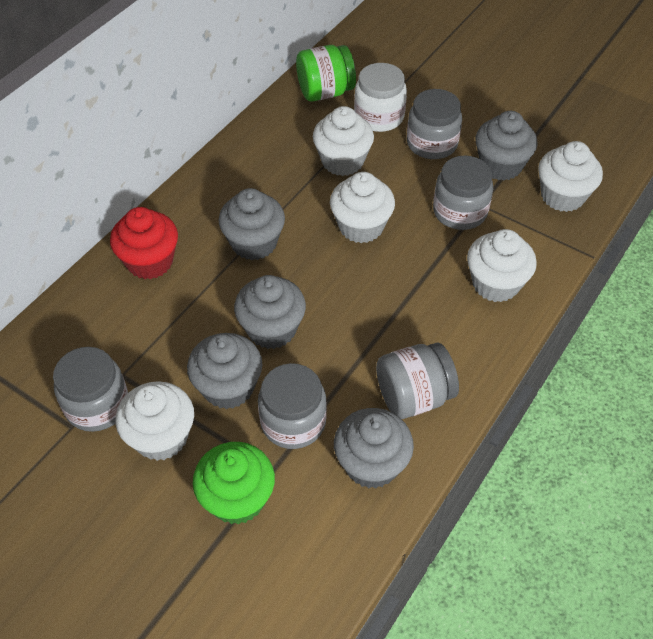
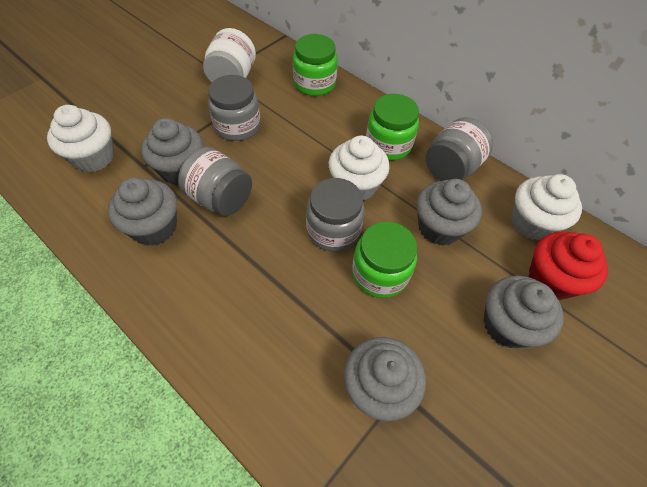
green cupcake: [193,442,275,525] = 1 -> none = 0
green jar: [296,45,356,101] = 1 -> [293,34,338,96] [352,221,417,298] [366,94,419,160] = 3
grey jar: [53,347,128,432] [258,363,327,449] [376,343,459,419] [407,89,462,159] [433,155,493,230] = 5 -> [178,147,252,216] [208,75,260,141] [306,178,365,252] [426,117,493,181] = 4
white cupcake: [116,381,194,461] [313,106,374,176] [330,172,395,243] [467,229,537,302] [538,141,603,212] = 5 -> [47,105,114,172] [329,136,390,200] [511,174,582,241] = 3

